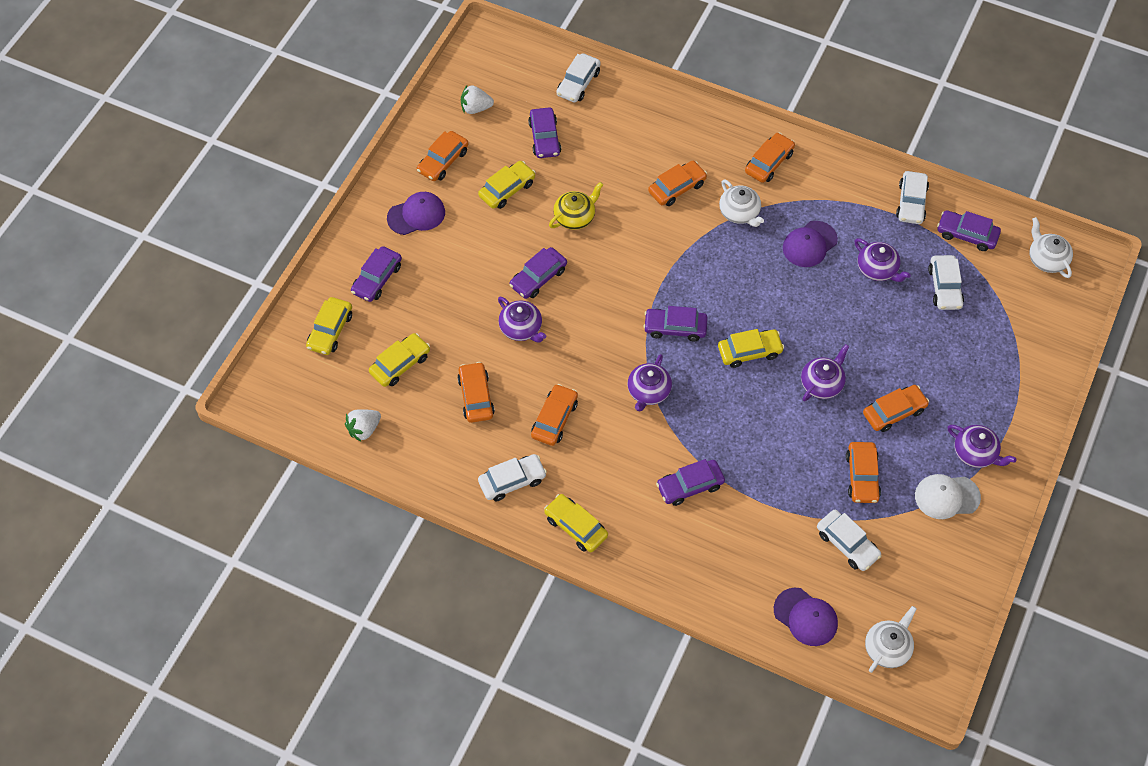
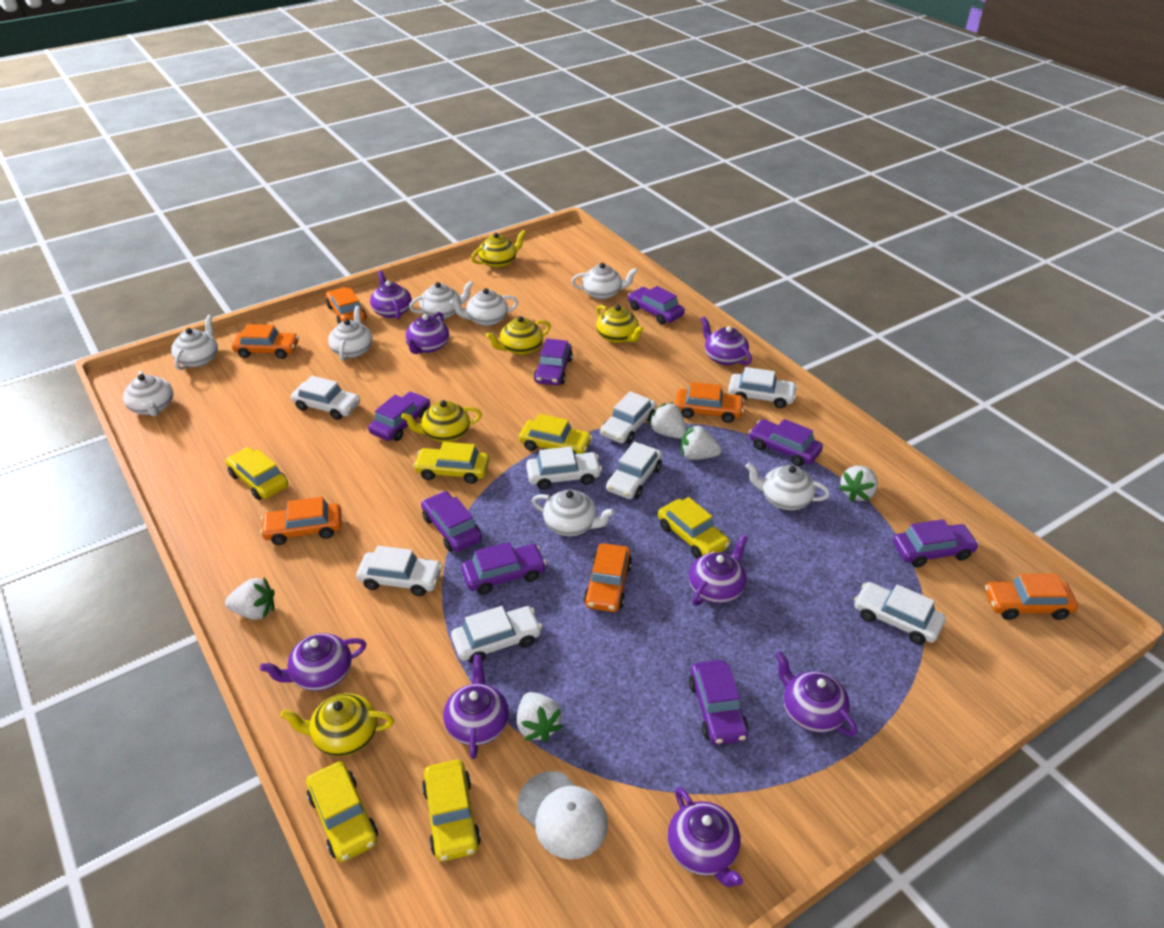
orange car: [417,131,468,181] [457,362,495,423] [531,384,578,446] [648,161,707,206] [745,133,795,183] [846,442,881,503] [863,385,929,432] = 7 -> [232,324,299,359] [260,497,342,545] [326,287,367,324] [584,543,632,612] [675,382,745,423] [985,574,1078,620] = 6
purple cap: [387,192,445,235] [774,588,838,646] [783,221,838,267] = 3 -> none = 0
purple car: [351,246,402,302] [509,247,567,299] [528,107,561,158] [643,306,708,341] [656,459,725,506] [937,210,1001,251] = 6 -> [368,392,430,441] [421,491,482,552] [461,542,546,595] [534,339,573,385] [628,286,685,324] [689,660,749,745] [749,419,823,466] [893,519,979,567] = 8
purple teapot: [498,297,546,342] [628,354,672,412] [801,344,849,401] [854,238,911,282] [948,425,1017,468] = 5 -> [260,633,366,691] [370,270,412,319] [406,312,449,354] [443,654,509,759] [667,787,743,887] [689,535,748,606] [701,316,752,365] [775,651,857,736] = 8
white car: [478,454,547,501] [556,53,601,102] [817,510,882,571] [896,171,929,224] [928,255,964,310] = 5 -> [291,376,360,420] [356,546,443,596] [451,606,542,664] [526,447,602,490] [600,391,657,444] [606,442,663,499] [728,367,798,408] [854,582,946,644] = 8
white strawberry: [345,409,381,442] [461,85,494,114] = 2 -> [225,578,275,620] [517,692,563,742] [649,402,687,439] [681,425,722,460] [839,466,878,502] = 5
white teapot: [719,179,764,227] [865,606,917,673] [1029,217,1073,278] = 3 -> [123,371,173,416] [171,315,218,370] [328,306,373,361] [409,281,473,320] [450,288,518,326] [532,489,615,536] [571,263,638,300] [745,463,830,510] = 8
yellow car: [306,297,352,355] [369,333,430,387] [478,161,535,209] [544,494,608,552] [718,329,784,368] = 5 -> [226,447,288,500] [306,761,378,862] [413,442,490,484] [422,760,481,862] [519,414,593,454] [658,497,730,559] = 6
yellow teapot: [549,182,603,230] = 1 -> [280,693,394,757] [401,400,482,442] [471,230,526,268] [486,316,551,355] [596,305,644,343] = 5

